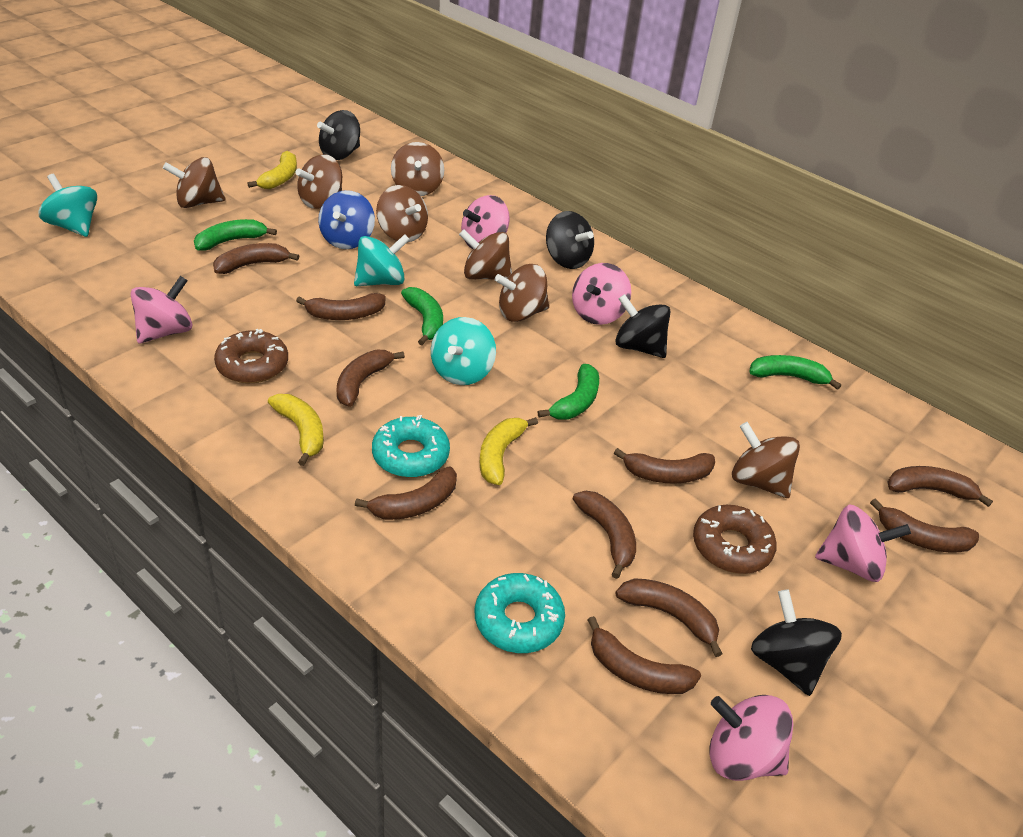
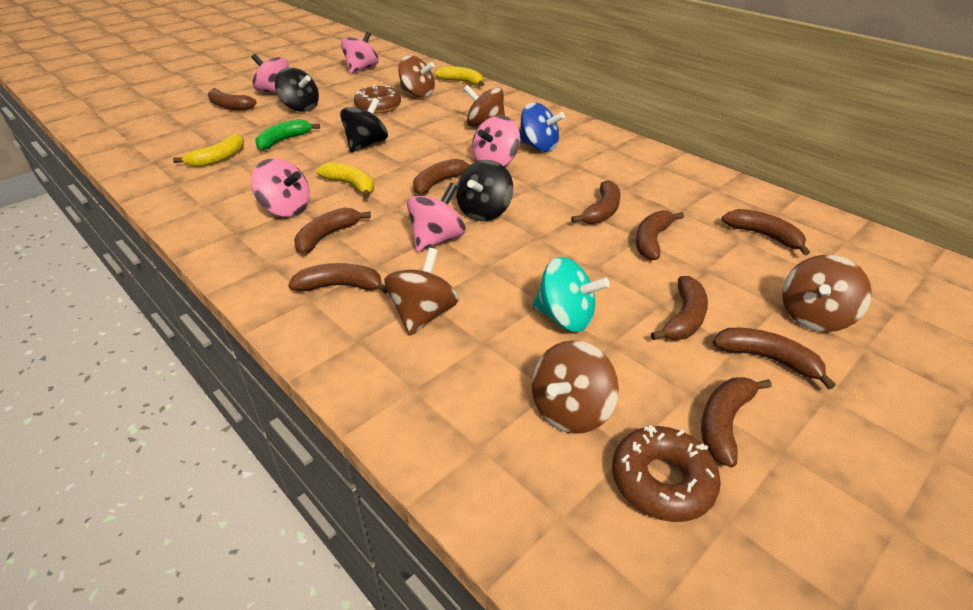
black spinning top: [317,110,360,160] [546,211,594,269] [615,294,671,358] [751,589,842,696] = 4 -> [275,67,319,112] [340,98,388,152] [456,160,513,221] = 3
brown spinning top: [163,157,226,208] [296,154,342,209] [376,185,428,242] [391,142,444,196] [459,229,512,280] [495,264,549,322] [732,422,800,498] = 7 -> [384,248,459,336] [398,56,435,98] [464,85,505,127] [532,340,619,433] [782,255,872,332] = 5
green banana: [194,219,277,251] [401,287,443,345] [538,364,599,420] [749,355,841,390] = 4 -> [255,119,320,150] = 1
turquoise donut: [372,415,450,478] [475,573,565,653] = 2 -> none = 0
turquoise spinning top: [39,174,97,237] [354,234,410,286] [431,317,496,385] = 3 -> [533,257,610,332] = 1

